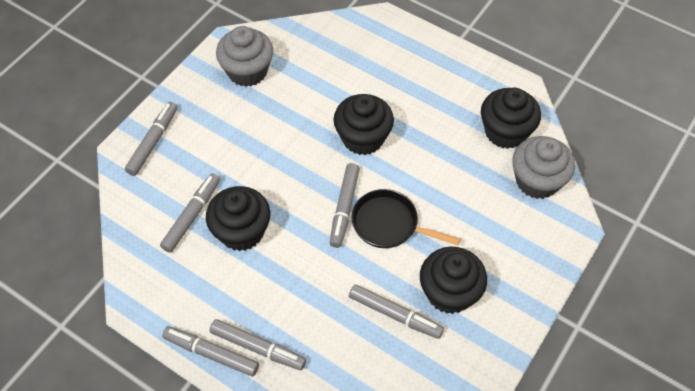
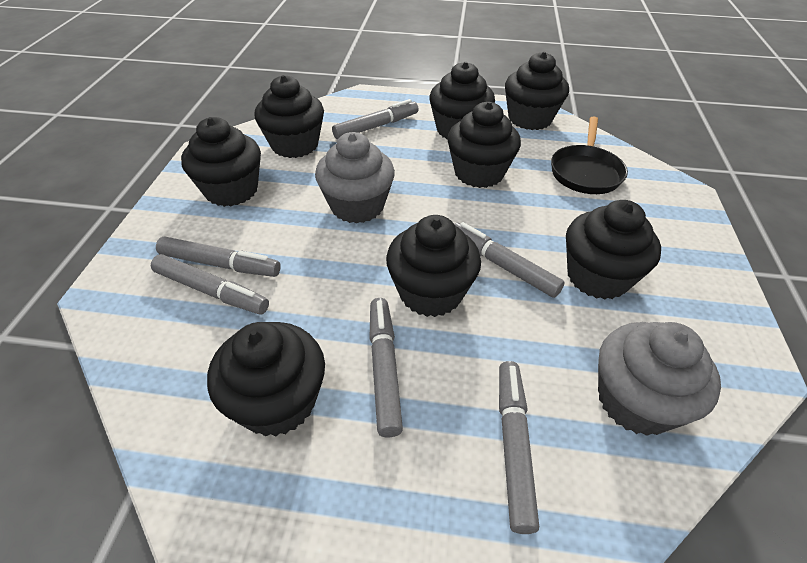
black cupcake: [206,186,270,251] [333,94,394,155] [420,247,487,314] [481,88,541,149] = 4 -> [181,117,261,207] [207,322,325,437] [254,75,324,158] [386,215,481,317] [429,62,495,139] [447,102,521,188] [505,52,569,130] [566,200,661,300] = 8

